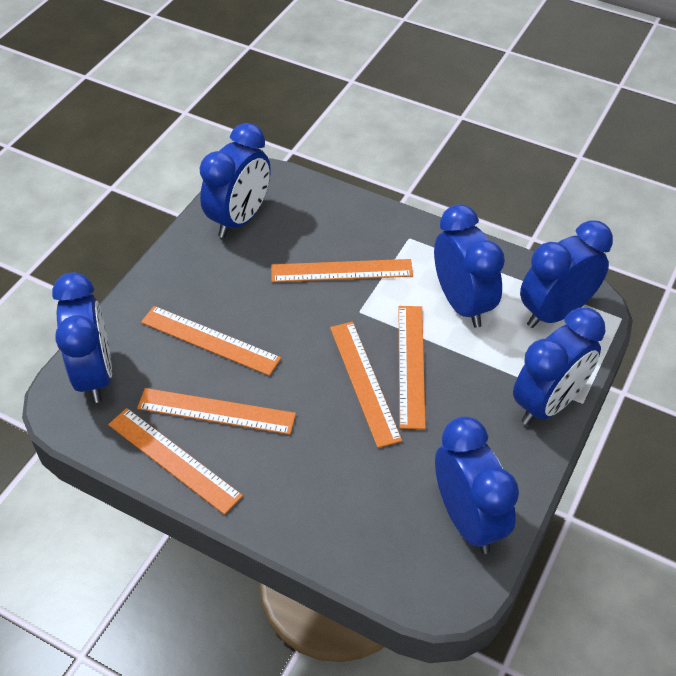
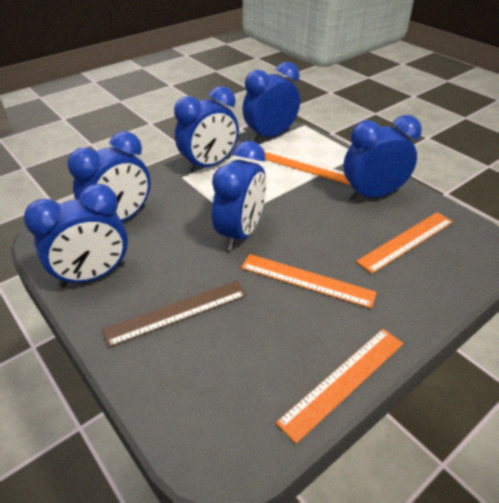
brown ruler: none = 0 -> [102,281,246,348] = 1
orange ruler: [108,408,243,515] [137,388,296,435] [141,306,281,376] [271,259,413,282] [330,322,402,448] [399,306,426,429] = 6 -> [241,254,377,308] [263,149,350,185] [276,329,403,444] [356,212,453,274] = 4

